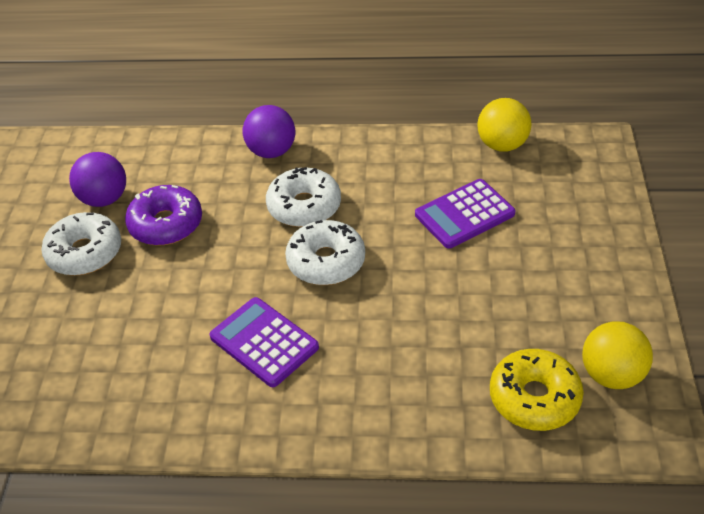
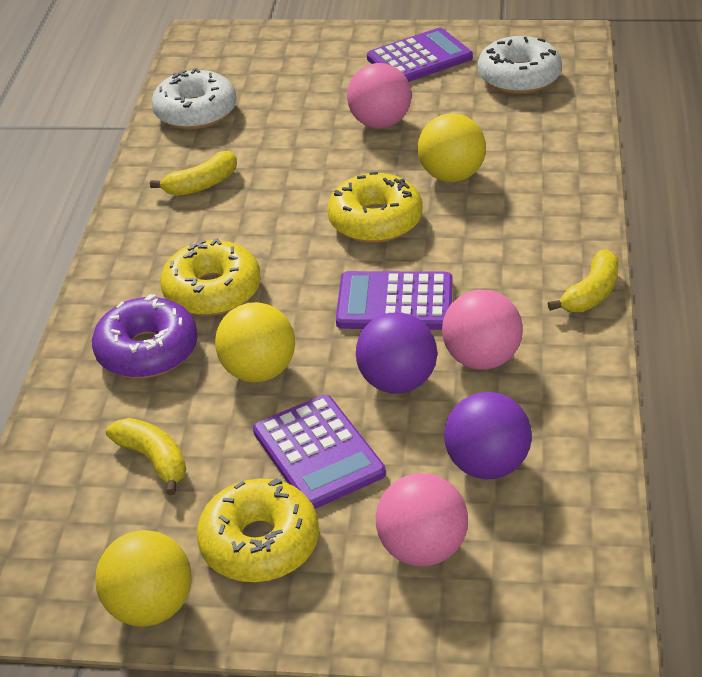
pink ball: none = 0 -> [347,63,411,128] [376,473,468,566] [442,290,523,370] = 3
purple calculator: [210,297,319,387] [415,179,515,249] = 2 -> [253,395,386,509] [336,271,453,330] [367,28,473,82] = 3
white donut: [41,212,121,276] [266,167,341,227] [285,220,365,285] = 3 -> [151,68,237,130] [478,36,562,94] = 2
yellow ball: [477,98,531,151] [582,321,653,389] = 2 -> [95,530,192,627] [215,302,295,382] [418,113,486,182] = 3
yellow banana: none = 0 -> [106,418,186,495] [150,151,237,196] [548,249,619,312] = 3
yellow donut: [490,349,584,431] = 1 -> [160,238,261,316] [197,478,319,582] [327,172,422,243] = 3

